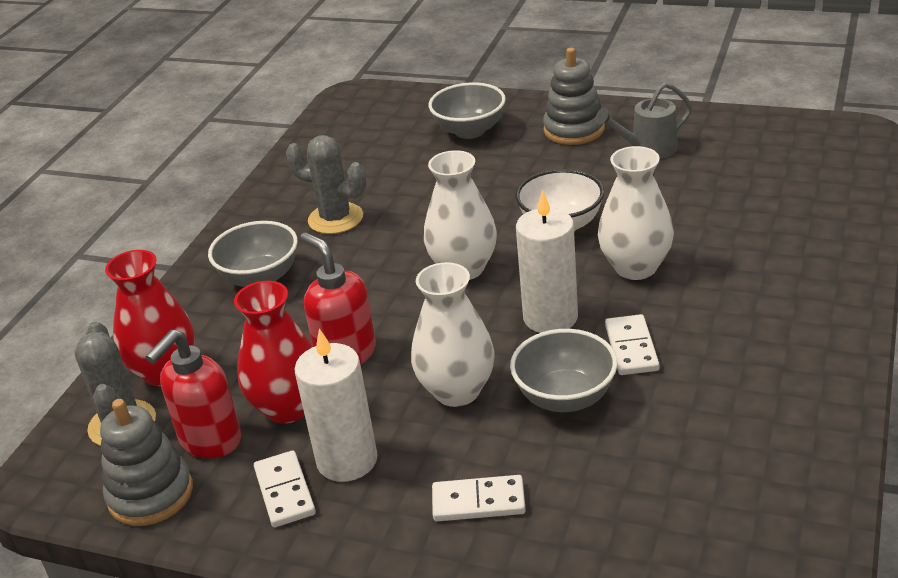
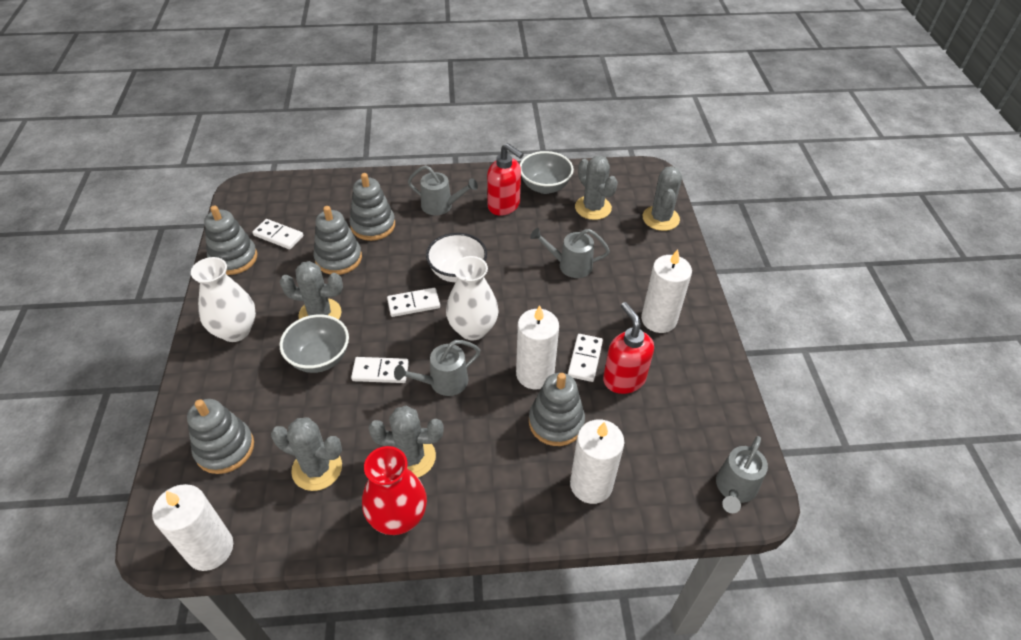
grey bowl: [208,221,298,287] [429,82,506,139] [510,329,617,412] = 3 -> [280,314,349,373] [520,151,574,194] = 2
grey cactus: [74,322,156,446] [286,135,366,234] = 2 -> [271,417,342,491] [280,261,343,319] [368,406,444,477] [575,156,618,220] [642,166,682,231] = 5
grey stacking toy: [100,399,193,526] [543,48,605,145] = 2 -> [187,399,254,474] [204,205,257,275] [314,206,362,275] [349,173,395,241] [529,373,585,446] = 5
grey watering can: [595,82,692,159] = 1 -> [394,340,480,396] [408,165,478,215] [530,228,610,278] [716,436,768,513] = 4
red vase: [105,250,195,386] [234,281,313,423] = 2 -> [362,446,427,535] = 1
white candle: [294,329,378,482] [516,190,578,333] = 2 -> [152,484,233,571] [516,305,559,389] [570,420,624,504] [641,249,692,333] = 4
white domino: [254,450,316,527] [432,475,526,521] [605,314,660,375] = 3 -> [253,219,303,249] [351,357,409,383] [387,288,440,317] [568,334,603,382] = 4
white vase: [411,262,494,407] [424,150,497,280] [598,146,674,280] = 3 -> [191,257,256,342] [446,256,499,341] = 2

